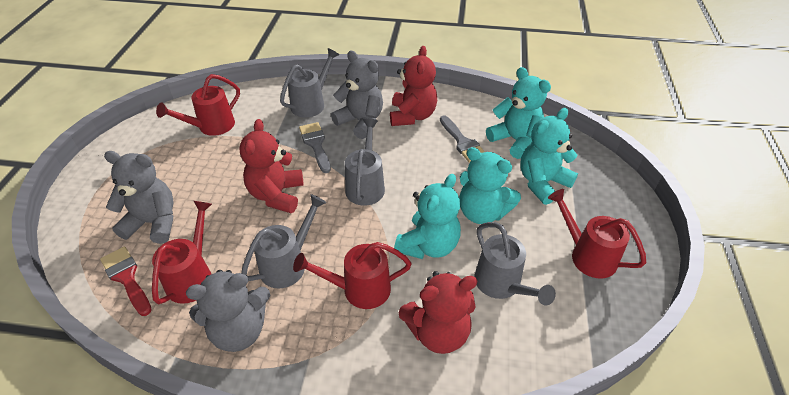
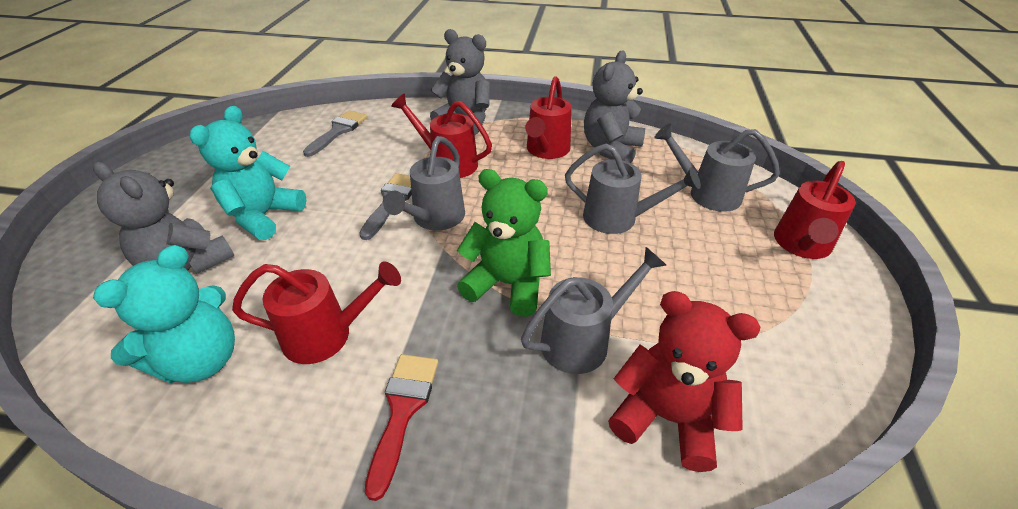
green teddy bear: none = 0 -> [457,169,551,317] = 1
red teddy bear: [239,119,304,213] [390,46,437,126] [399,271,478,354] = 3 -> [608,291,760,472] = 1
turquoise teddy bear: [394,174,461,259] [459,147,521,224] [486,67,551,159] [520,108,578,205] = 4 -> [93,245,235,383] [189,106,307,240] = 2

